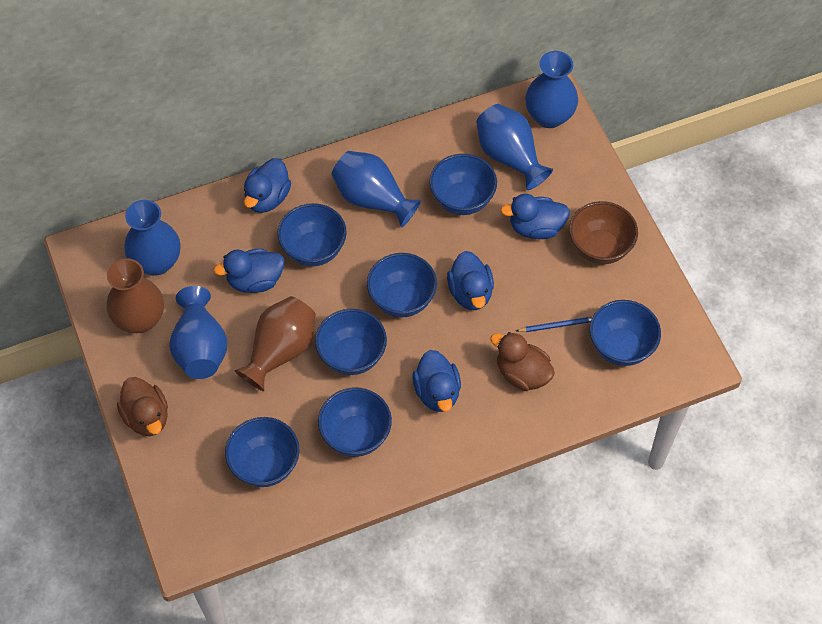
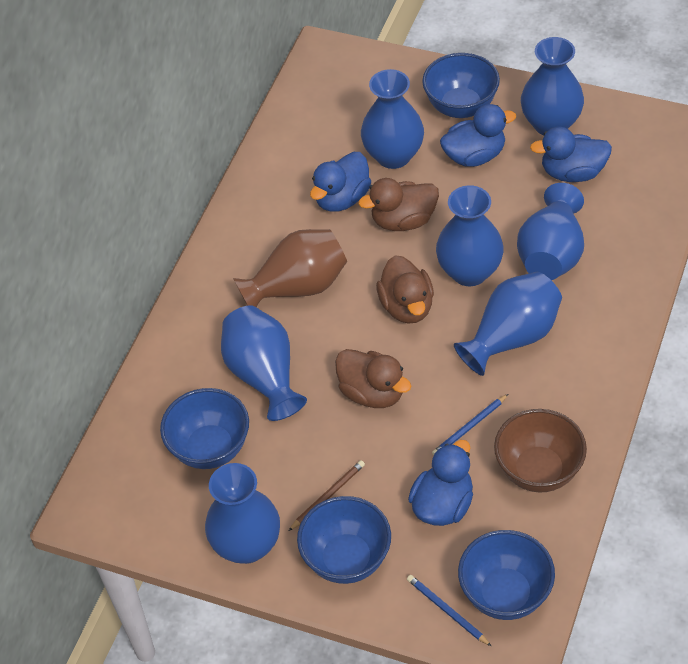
blue bowl: [225,417,299,487] [277,203,347,267] [315,309,387,375] [318,388,392,457] [367,253,437,317] [430,154,497,215] [590,300,661,366] = 7 -> [160,388,249,469] [297,496,391,584] [422,53,500,118] [458,530,555,620] = 4
blue duck: [213,249,284,293] [244,158,291,213] [412,350,461,412] [447,251,494,310] [500,194,570,239] = 5 -> [310,152,371,212] [408,440,473,526] [440,104,516,167] [530,127,612,182] = 4
blue pencil: [516,317,592,332] = 1 -> [407,575,491,646] [432,394,508,456] = 2
blue vase: [124,200,180,276] [169,286,228,379] [332,151,421,228] [476,104,553,190] [525,51,578,128] = 5 -> [205,463,280,564] [221,305,307,421] [361,69,424,169] [436,185,504,286] [454,272,562,376] [517,183,584,280] [521,37,584,135] = 7
brown duck: [117,377,168,436] [490,332,555,391] = 2 -> [335,349,411,408] [358,178,439,231] [376,255,434,324] = 3
brown pencil: none = 0 -> [289,460,365,531] = 1
brown vase: [106,258,164,333] [235,296,316,391] = 2 -> [233,229,347,307] = 1

